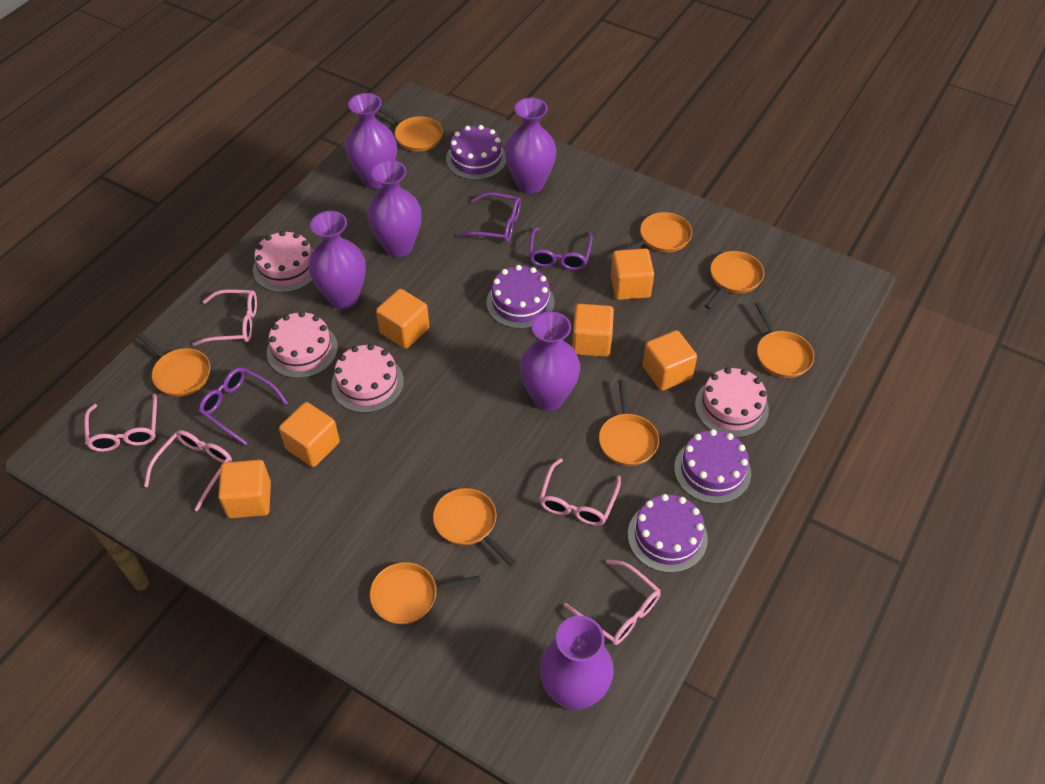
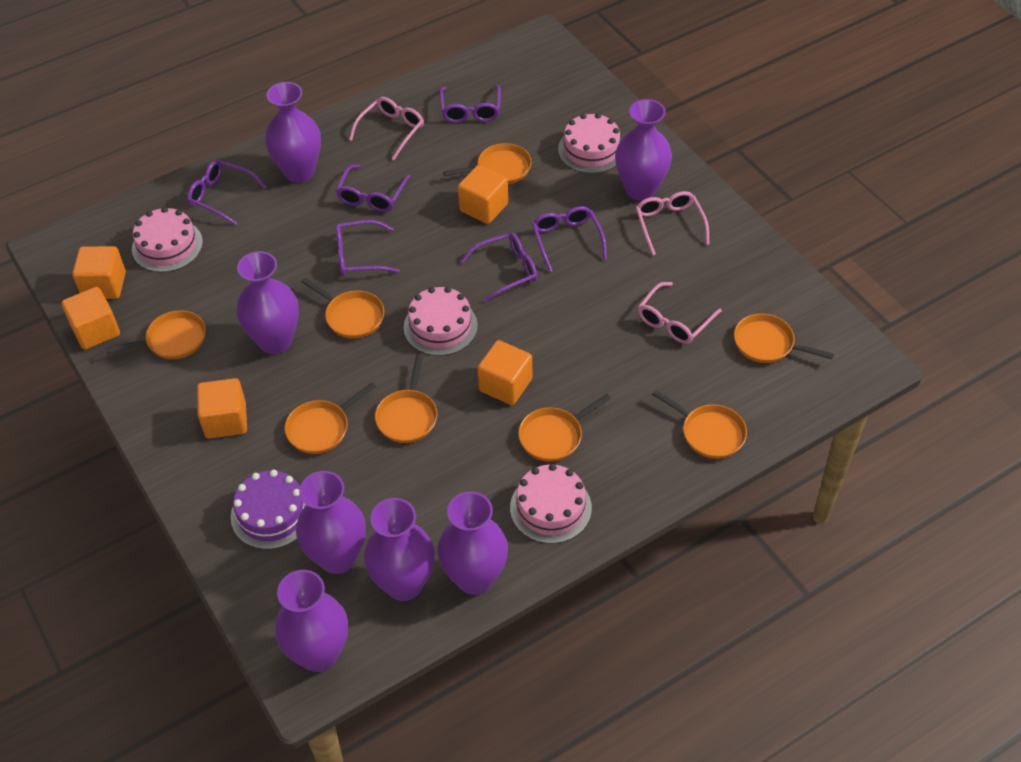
orange cube: [218,460,271,518] [279,402,340,467] [376,289,429,349] [572,304,614,357] [611,249,654,300] [642,330,697,391] = 6 -> [62,287,120,350] [72,246,126,299] [197,378,247,439] [458,165,508,224] [478,340,532,405] = 5
pink glasses: [84,394,157,452] [144,430,232,512] [193,289,257,346] [539,458,621,526] [564,559,661,645] = 5 -> [349,97,424,160] [635,191,709,256] [638,282,722,344] = 3
purple cake: [446,125,506,180] [487,265,554,329] [628,494,708,573] [674,429,751,504] = 4 -> [231,470,306,549] = 1
purple glasses: [198,367,288,446] [457,192,521,242] [529,227,593,270] = 3 -> [187,160,267,225] [336,164,411,212] [336,220,400,275] [440,85,501,123] [461,233,537,303] [532,206,607,272] = 6
purple vase: [309,211,366,309] [345,93,397,189] [367,160,422,257] [505,98,556,194] [520,312,580,410] [540,616,614,711] = 6 -> [237,251,299,354] [265,82,321,183] [274,570,348,672] [296,471,366,574] [364,498,435,601] [437,491,508,595] [615,99,672,201] = 7

